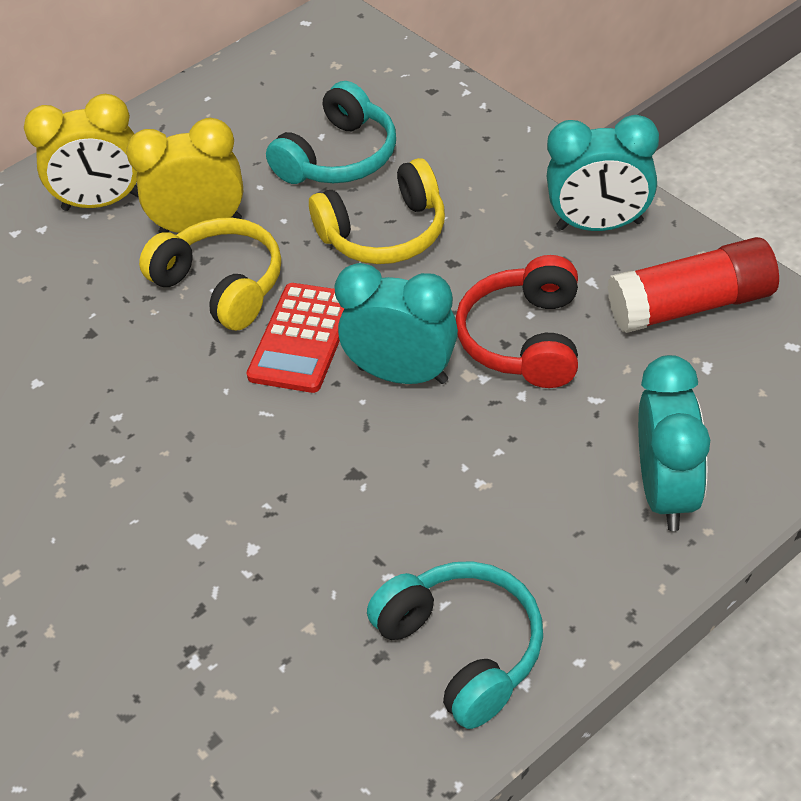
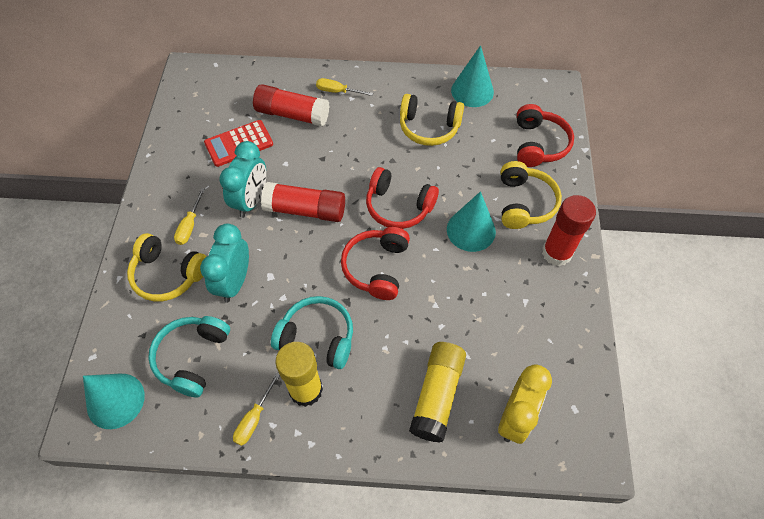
red glue stick: [608,237,779,333] = 1 -> [253,84,330,126] [261,182,345,222] [542,195,596,266] = 3
red headphones: [456,255,578,388] = 1 -> [341,227,410,300] [366,167,439,229] [517,104,574,167] = 3
turquoise clock: [335,263,458,384] [547,115,659,231] [638,355,710,531] = 3 -> [200,223,249,303] [219,141,266,218] = 2
turquoise cone: none = 0 -> [83,374,145,429] [447,191,496,252] [451,45,494,107] = 3
yellow clock: [24,94,138,211] [126,118,243,233] = 2 -> [498,364,552,444] = 1
yellow glue stick: none = 0 -> [275,342,323,407] [409,342,466,443] = 2
yellow headphones: [139,218,281,330] [309,158,445,264] = 2 -> [127,233,207,301] [400,94,464,146] [501,161,562,229] = 3
yellow screwdriver: none = 0 -> [174,188,205,245] [233,373,280,446] [316,78,373,96] = 3

